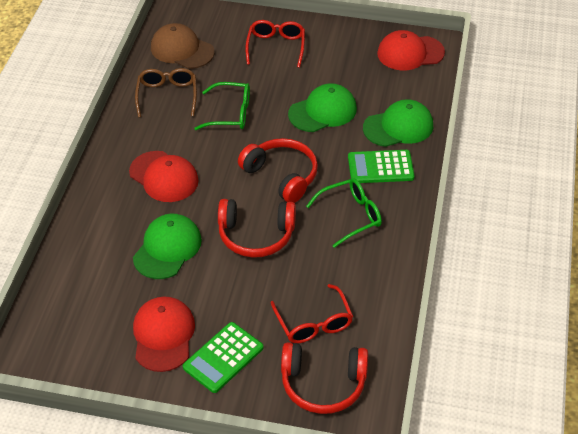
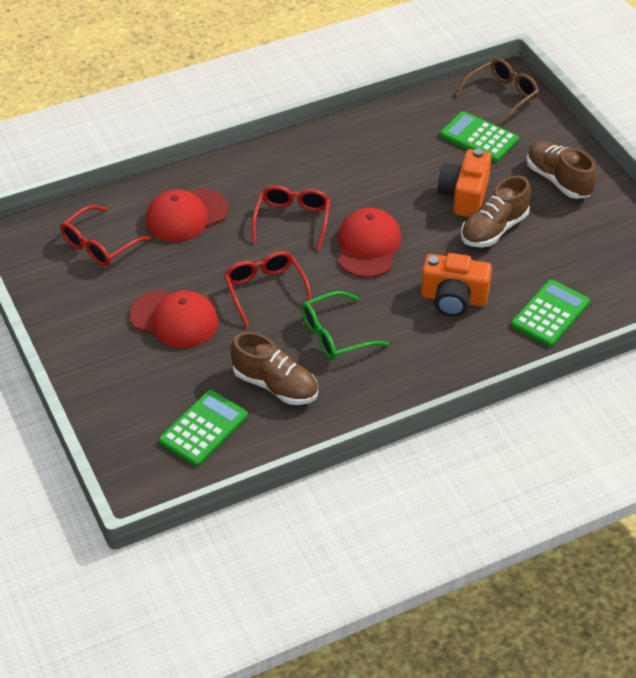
brown cap: [151,23,215,69] = 1 -> none = 0
brown shoe: none = 0 -> [230,332,318,405] [461,176,531,247] [527,141,597,199] = 3
green calculator: [183,322,263,393] [348,150,415,183] = 2 -> [159,390,248,466] [440,111,519,162] [511,280,590,347] = 3
green cap: [133,214,202,279] [288,83,357,132] [363,99,433,147] = 3 -> none = 0
green glasses: [194,82,250,130] [306,178,382,248] = 2 -> [302,291,389,360] = 1
orange camera: none = 0 -> [421,253,492,316] [438,149,492,217] = 2
red glasses: [245,20,305,68] [271,284,353,343] = 2 -> [60,205,152,267] [224,251,313,326] [252,185,330,250] = 3
red headphones: [218,199,296,258] [238,138,318,203] [281,342,368,414] = 3 -> none = 0

